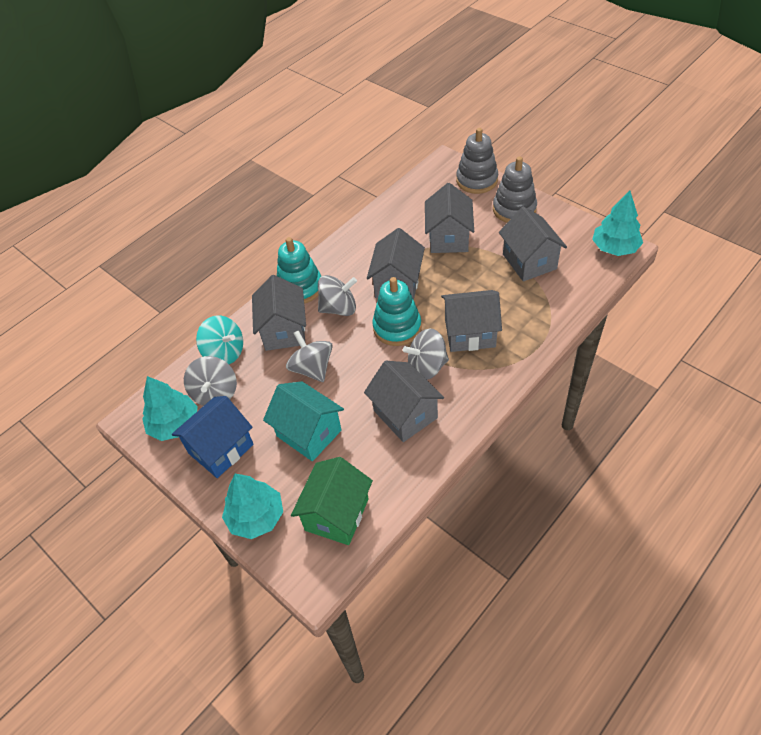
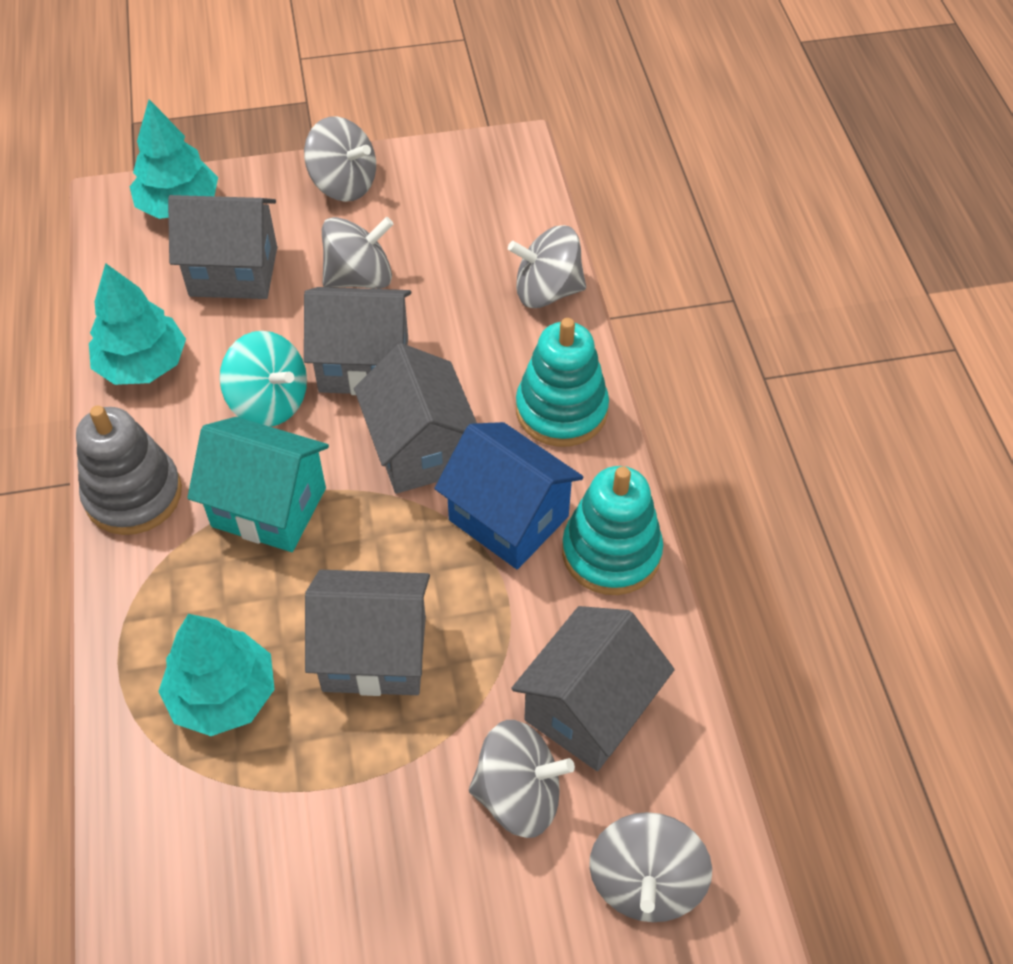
green house: [291,457,373,545] = 1 -> none = 0
grey house: [252,275,306,351] [364,361,444,442] [367,228,425,300] [425,183,474,253] [441,290,502,352] [499,206,567,281] = 6 -> [168,195,277,299] [304,287,411,395] [305,570,430,696] [354,343,477,494] [512,606,675,771] = 5
grey spinning top: [184,356,237,406] [286,330,333,382] [318,275,357,316] [403,328,449,380] = 4 -> [304,116,376,202] [322,217,394,289] [469,720,575,838] [508,225,586,308] [589,812,712,922] = 5
grey stacking toy: [456,128,498,194] [493,156,537,223] = 2 -> [76,406,182,535] = 1

